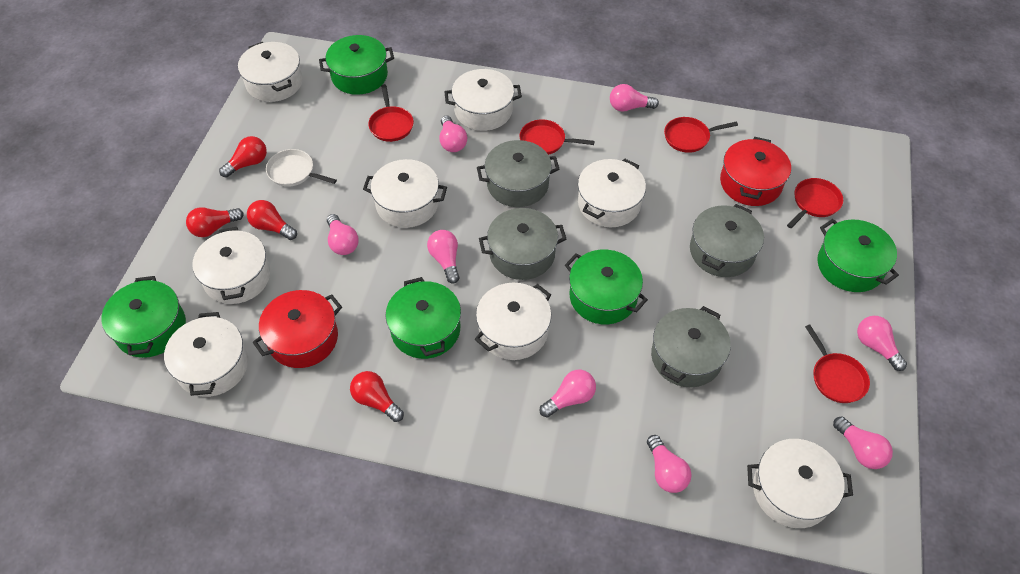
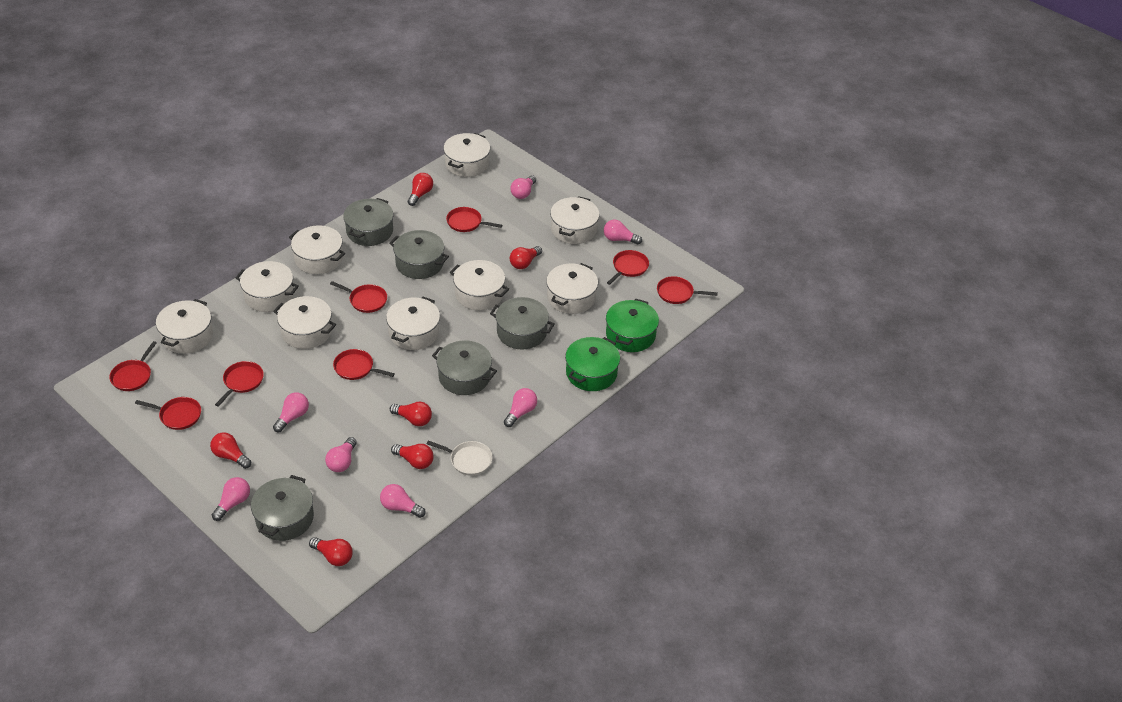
green pot: [102,276,186,358] [319,35,394,95] [385,277,461,359] [565,250,648,324] [817,219,899,292] = 5 -> [565,337,620,391] [606,299,659,352] = 2
grey pot: [477,140,559,207] [479,208,566,280] [651,306,731,387] [690,204,764,277] = 4 -> [251,475,314,541] [343,198,393,246] [389,230,449,279] [432,340,497,395] [490,297,555,350] = 5
pink light bulb: [327,214,359,255] [427,230,460,284] [439,115,467,152] [540,370,596,418] [610,84,659,112] [647,435,691,493] [833,416,893,469] [857,316,907,371] = 8 -> [212,477,250,521] [273,392,309,432] [325,437,357,472] [380,484,426,518] [504,388,537,427] [510,175,536,199] [604,220,642,245] = 7
red light bulb: [186,207,244,237] [219,136,267,178] [247,200,297,240] [350,371,404,422] = 4 -> [210,432,251,469] [309,537,353,566] [390,402,432,426] [391,444,434,469] [408,173,433,206] [510,246,542,269] = 6
red pan: [368,84,414,142] [520,119,594,155] [664,117,738,153] [787,178,843,228] [805,325,870,403] = 5 -> [109,341,157,391] [135,397,201,430] [215,361,264,407] [330,281,387,313] [333,349,395,380] [446,207,502,232] [607,250,649,285] [657,276,718,304] = 8
red pot: [252,290,342,368] [720,137,791,206] = 2 -> none = 0
white pot: [164,312,248,397] [192,227,270,304] [238,42,303,102] [363,159,447,228] [445,69,522,131] [475,283,551,360] [578,159,646,227] [747,439,853,528] = 8 -> [156,299,213,354] [236,261,299,312] [273,296,336,349] [289,225,345,274] [386,297,440,350] [443,133,490,177] [450,260,509,310] [546,263,598,314] [550,196,599,244] = 9

